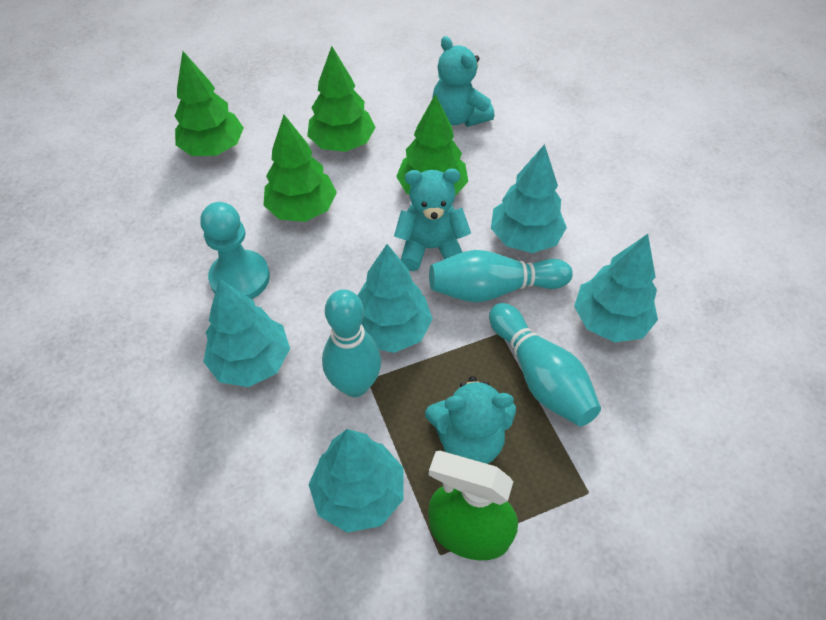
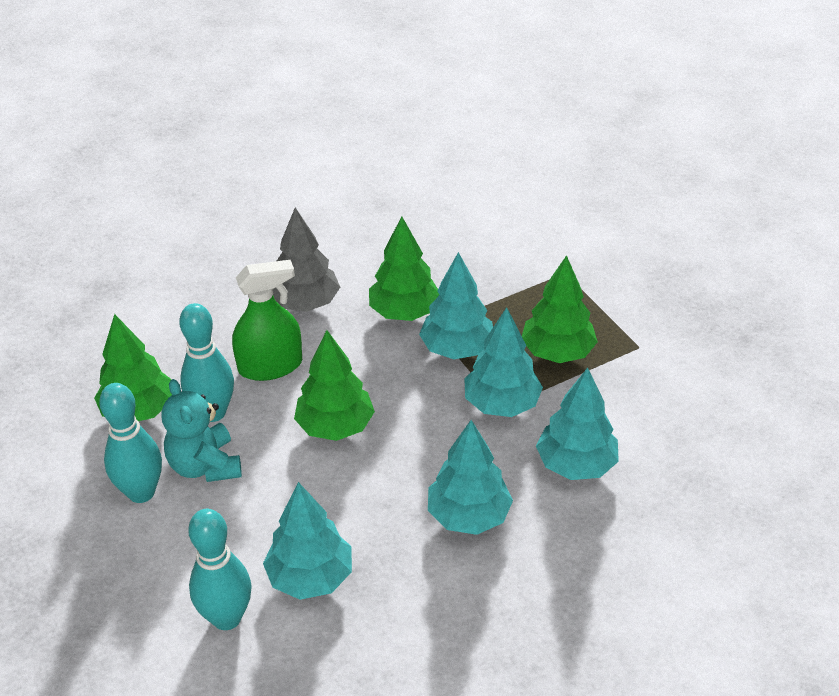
grey tree: none = 0 -> [273,208,340,312] = 1
turquoise pawn: [200,202,270,299] = 1 -> none = 0
turquoise teddy bear: [394,169,471,271] [425,376,516,464] [432,36,494,127] = 3 -> [161,379,242,482] = 1

